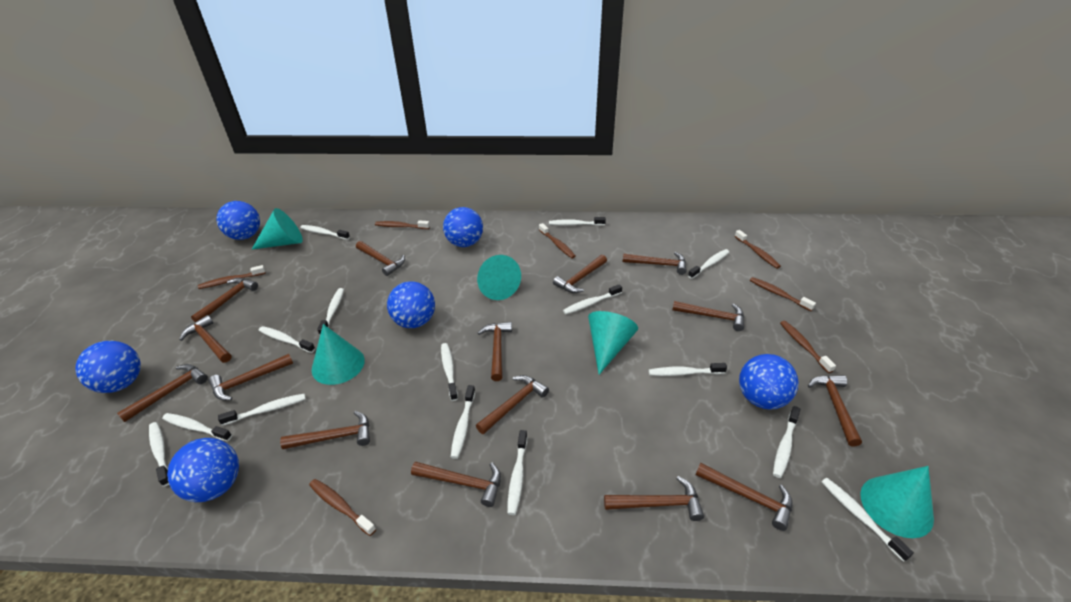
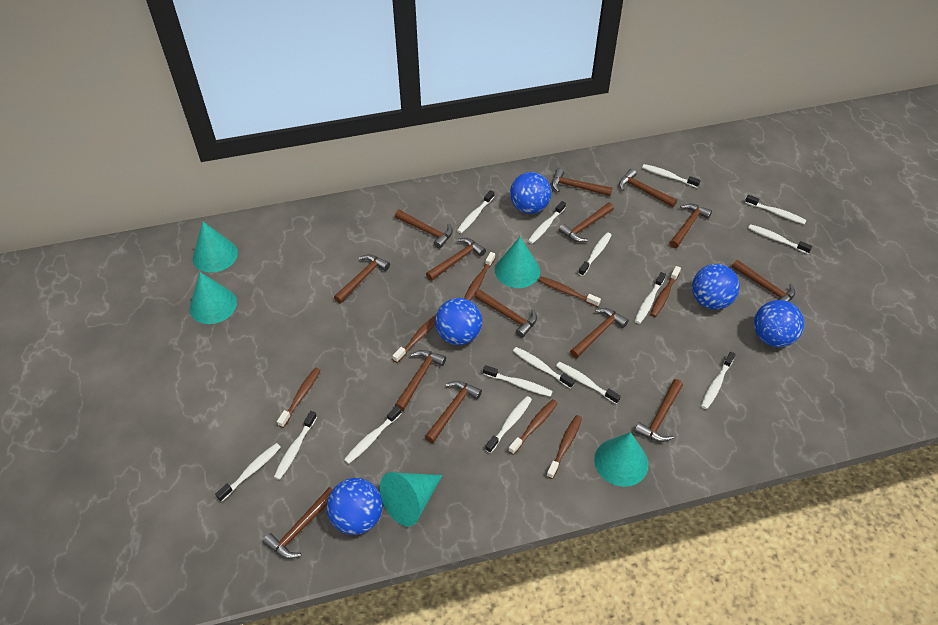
blue ball: [75,341,141,393] [167,438,239,502] [216,201,260,240] [387,281,435,328] [443,207,483,247] [739,354,799,410] = 6 -> [327,478,383,535] [435,298,482,345] [510,172,552,214] [692,264,740,309] [754,300,804,347] = 5
brown hammer: [117,364,208,422] [179,315,232,363] [191,278,258,322] [209,354,293,400] [280,411,370,449] [356,241,405,276] [411,462,501,507] [476,375,549,434] [478,322,512,381] [553,255,607,293] [604,476,704,521] [623,252,687,275] [672,301,744,331] [696,463,792,531] [808,375,862,447] = 15 -> [262,487,333,559] [334,254,390,304] [395,210,453,249] [395,350,446,411] [425,381,482,443] [426,238,486,281] [475,290,537,338] [552,168,613,196] [559,203,614,242] [570,308,629,358] [619,169,677,207] [634,379,683,442] [670,203,712,248] [732,260,795,302] = 14

